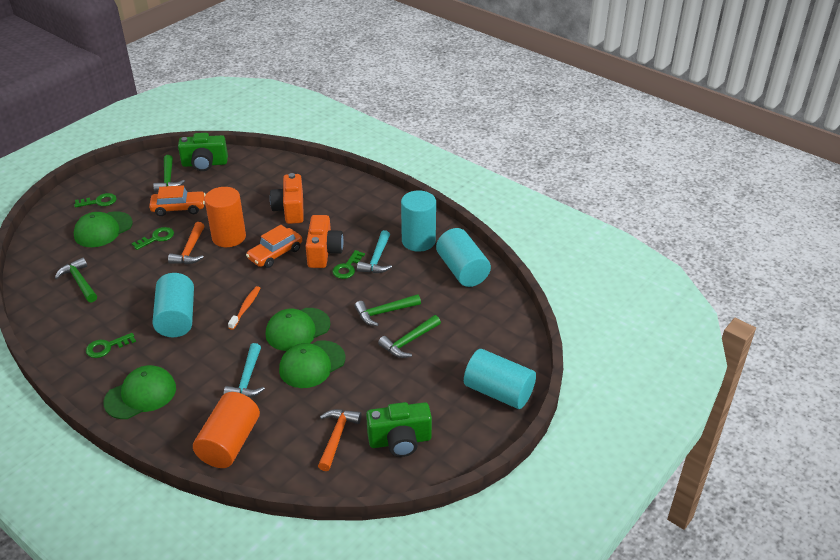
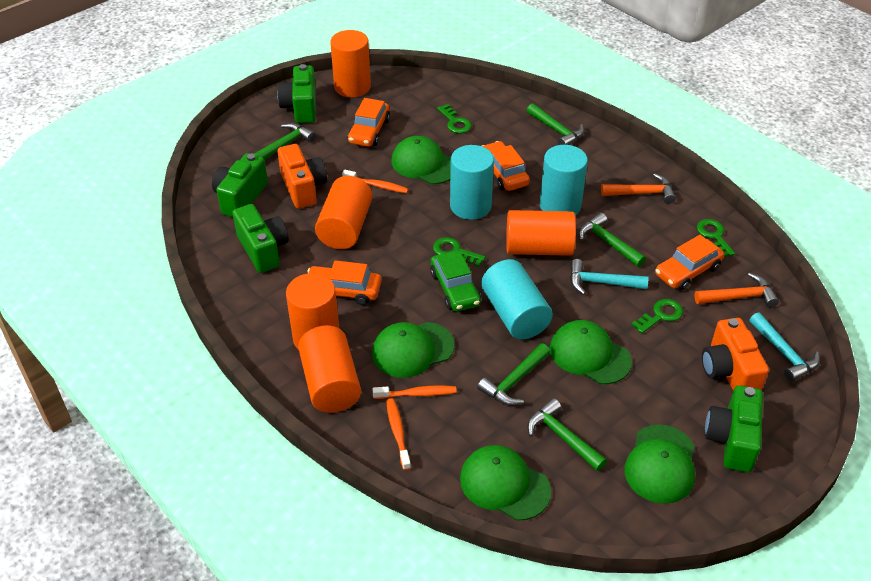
green camera: [178,133,228,171] [366,402,432,457] = 2 -> [212,153,268,217] [233,204,289,273] [277,64,316,123] [705,385,763,472] = 4
green cap: [74,211,133,247] [103,365,176,419] [266,308,331,351] [279,340,345,388] = 4 -> [372,322,454,378] [391,136,451,184] [460,445,551,521] [550,320,632,384] [624,424,695,504] = 5
green car: none = 0 -> [430,250,481,312] = 1
green hammer: [55,257,97,302] [153,155,185,192] [354,294,421,326] [378,315,441,358] = 4 -> [254,123,316,160] [477,344,550,406] [527,103,584,145] [527,398,607,471] [579,213,646,267] = 5
orange car: [149,185,206,216] [246,225,302,268] = 2 -> [308,260,381,305] [348,98,390,147] [482,141,530,191] [655,235,724,290] = 4
orange cylinder: [193,392,260,468] [205,187,246,247] = 2 -> [286,273,339,350] [298,325,361,413] [315,176,372,249] [330,30,371,97] [506,210,576,256] = 5
orange toothbrush: [228,286,261,330] = 1 -> [342,169,409,193] [372,386,457,399] [386,398,411,470] = 3
turquoise cylinder: [152,273,194,338] [401,191,436,252] [436,228,491,287] [464,349,536,409] = 4 -> [450,145,494,220] [481,259,553,339] [540,145,588,216] = 3

